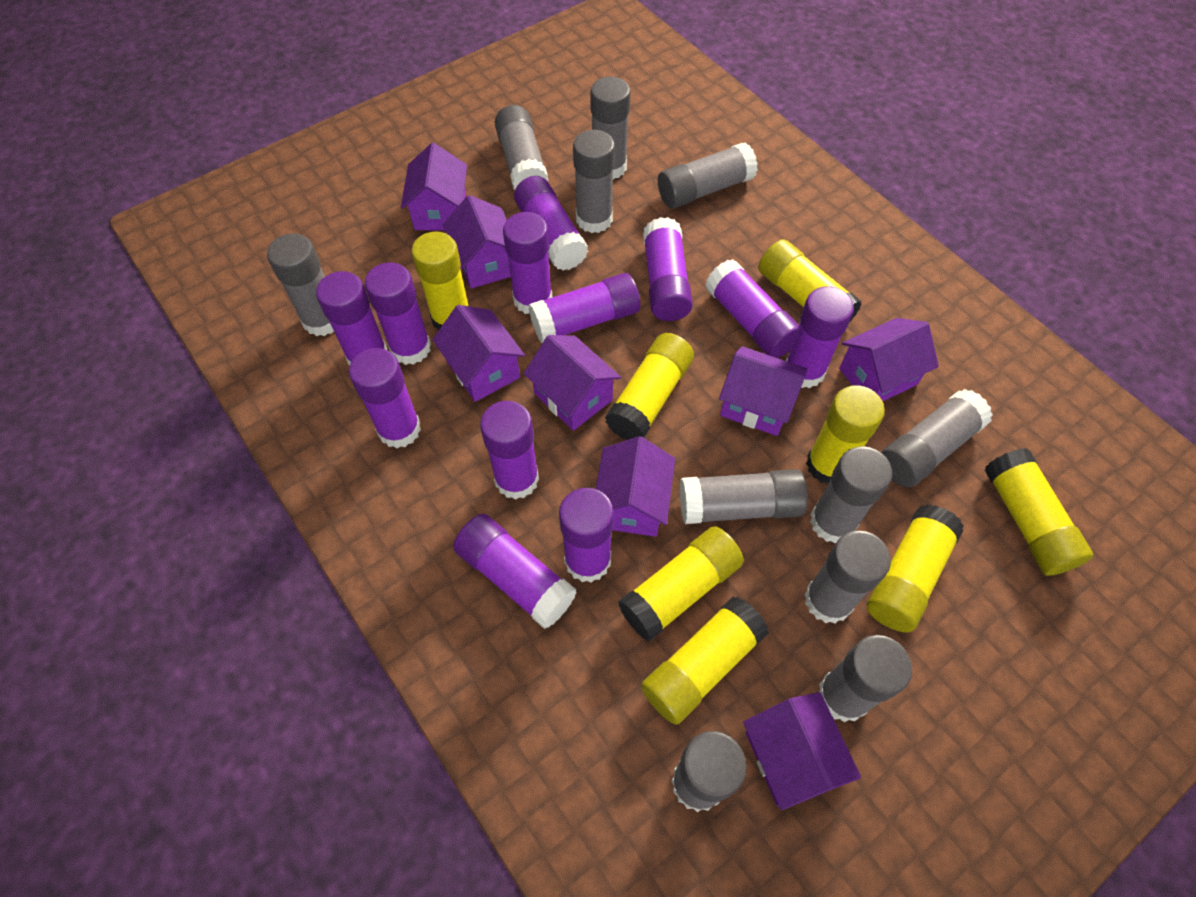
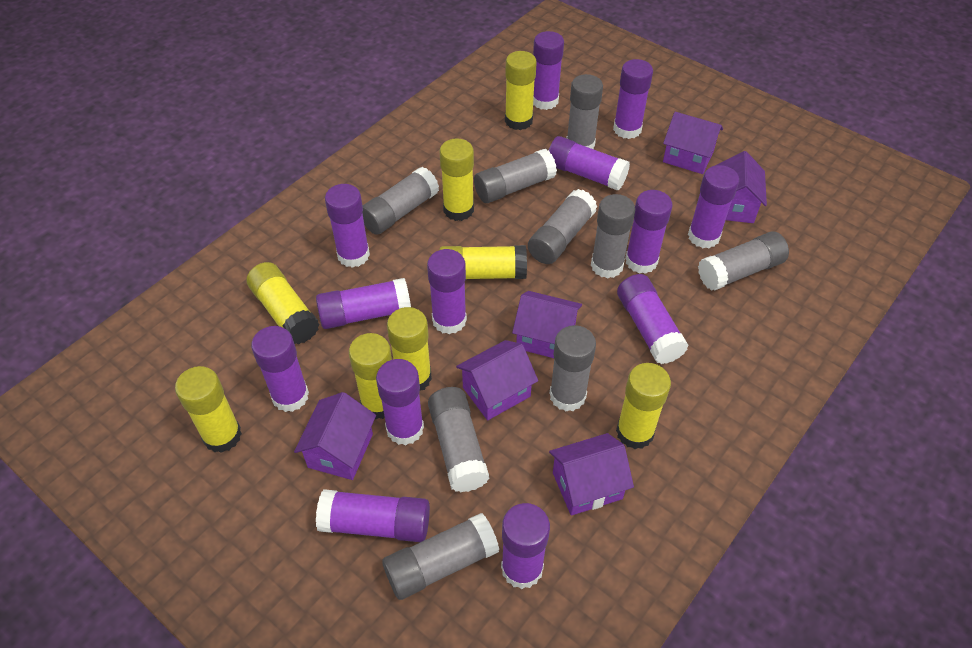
grey glue stick: [267,233,334,336] [495,105,549,189] [573,130,615,233] [590,77,631,179] [658,142,758,209] [671,731,747,812] [680,469,808,524] [804,531,891,624] [810,446,892,544] [819,635,912,722] [881,389,993,487] = 11 -> [362,167,439,235] [382,513,499,600] [428,387,490,492] [474,149,557,203] [528,189,597,264] [549,325,596,411] [566,74,603,149] [591,194,635,278] [698,232,789,291] = 9
purple glue stick: [316,271,387,365] [349,348,421,448] [364,262,431,365] [453,514,577,629] [480,401,539,500] [503,212,552,314] [514,176,588,271] [529,273,640,343] [559,488,614,583] [643,217,693,321] [705,259,799,358] [786,286,854,388] = 12 -> [251,326,309,412] [316,278,411,329] [316,489,430,542] [325,184,370,268] [376,359,424,445] [427,249,467,334] [501,503,550,589] [533,31,564,110] [549,136,630,191] [613,59,653,139] [617,274,689,364] [625,190,672,274] [688,165,739,248] = 13
purple house: [401,143,467,231] [432,305,525,402] [443,195,511,289] [524,335,621,431] [596,436,675,537] [719,346,807,436] [743,692,861,810] [839,318,939,401] = 8 -> [294,392,376,480] [456,340,538,420] [512,291,582,358] [549,433,634,516] [663,112,723,174] [717,151,767,223] = 6

